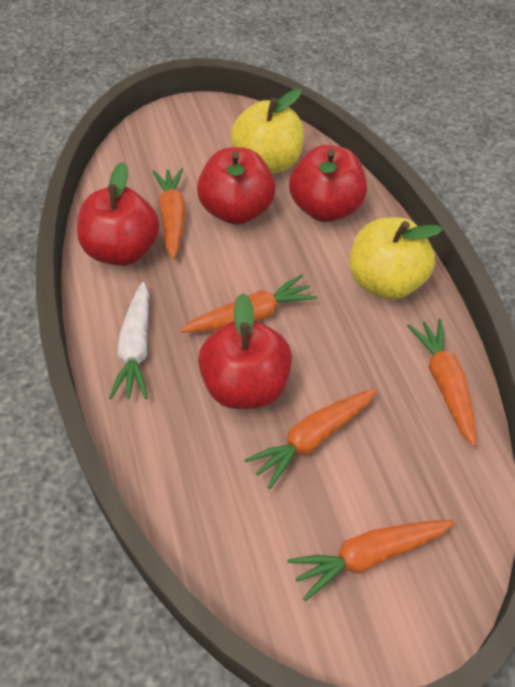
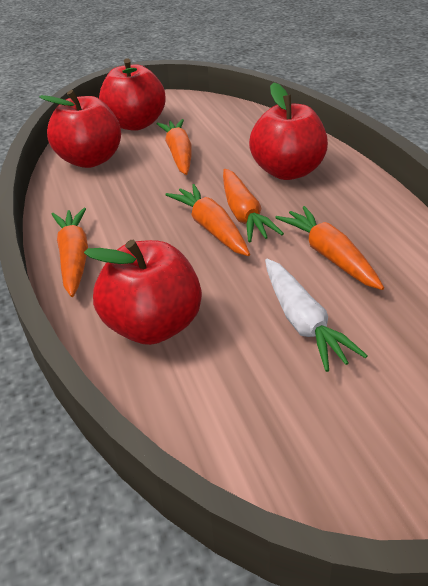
yellow apple: [231,89,304,174] [350,217,443,300] = 2 -> none = 0

